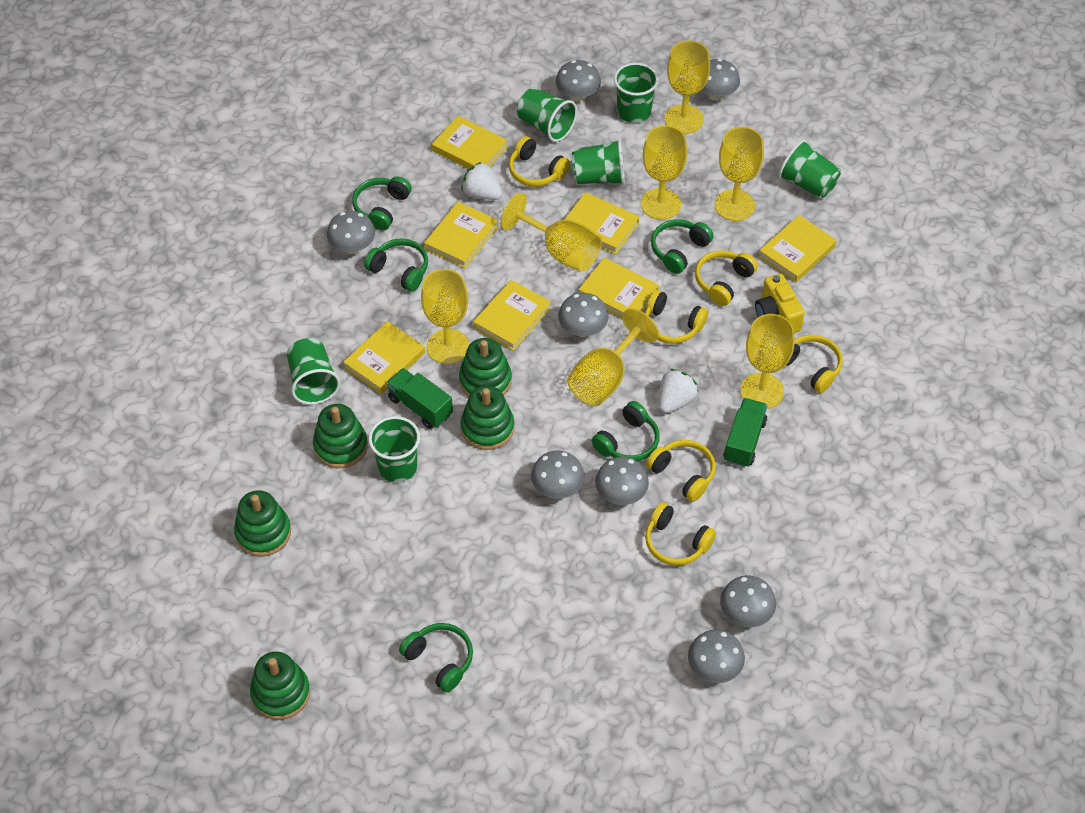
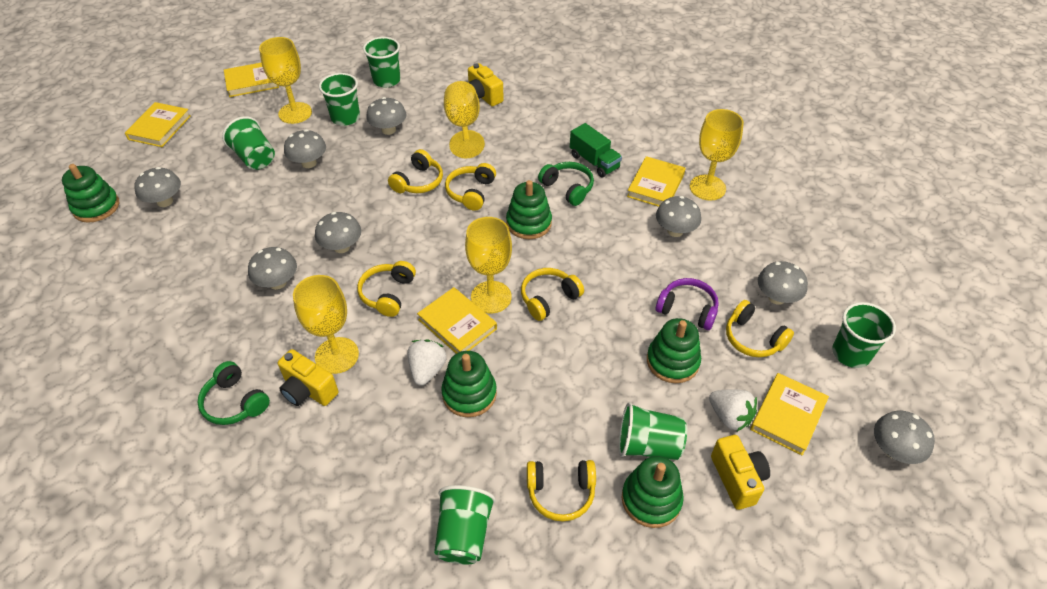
green headphones: [352,176,412,231] [364,238,428,292] [399,623,473,693] [592,401,660,461] [651,219,714,274] = 5 -> [197,361,270,425] [538,162,594,206] = 2
green truck: [386,368,453,429] [723,398,768,468] = 2 -> [570,123,622,177] = 1
purple headphones: none = 0 -> [656,278,719,330] = 1
yellow book: [343,321,425,394] [424,202,498,268] [432,116,508,169] [473,280,551,351] [565,192,639,254] [578,258,659,318] [758,215,836,282] = 7 -> [125,102,191,147] [224,63,279,97] [417,287,497,354] [627,156,685,207] [750,373,829,456] = 5
yellow camera: [755,274,805,333] = 1 -> [278,349,338,406] [468,63,504,106] [711,435,770,510] = 3
yellow goblet: [421,269,469,364] [501,193,602,272] [567,308,659,406] [641,125,687,220] [664,40,710,134] [715,127,764,221] [740,314,795,409] = 7 -> [259,37,312,124] [293,275,359,374] [444,81,485,158] [465,217,512,313] [690,109,744,200] = 5

